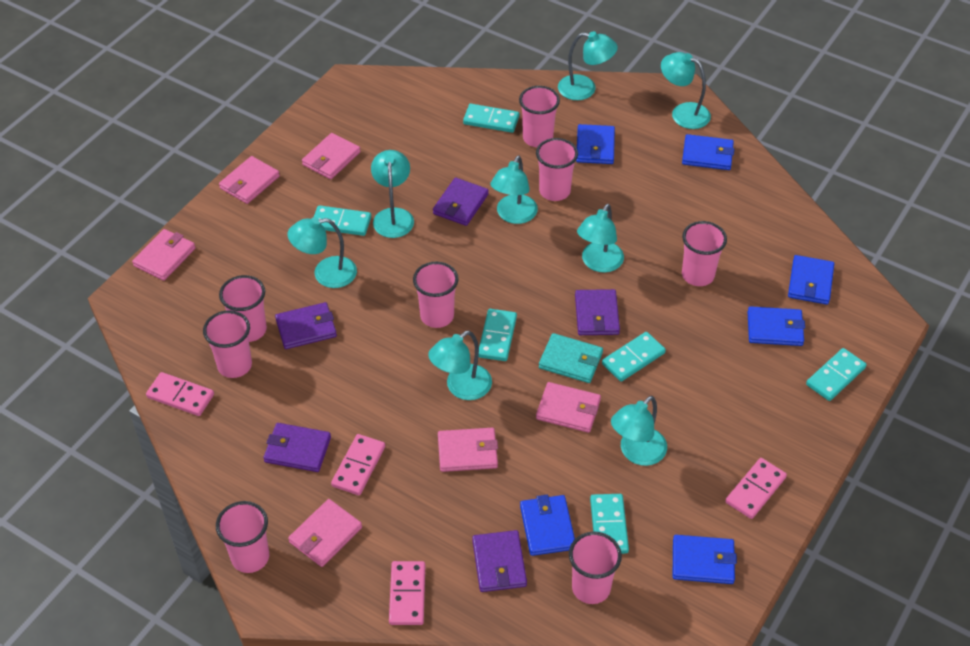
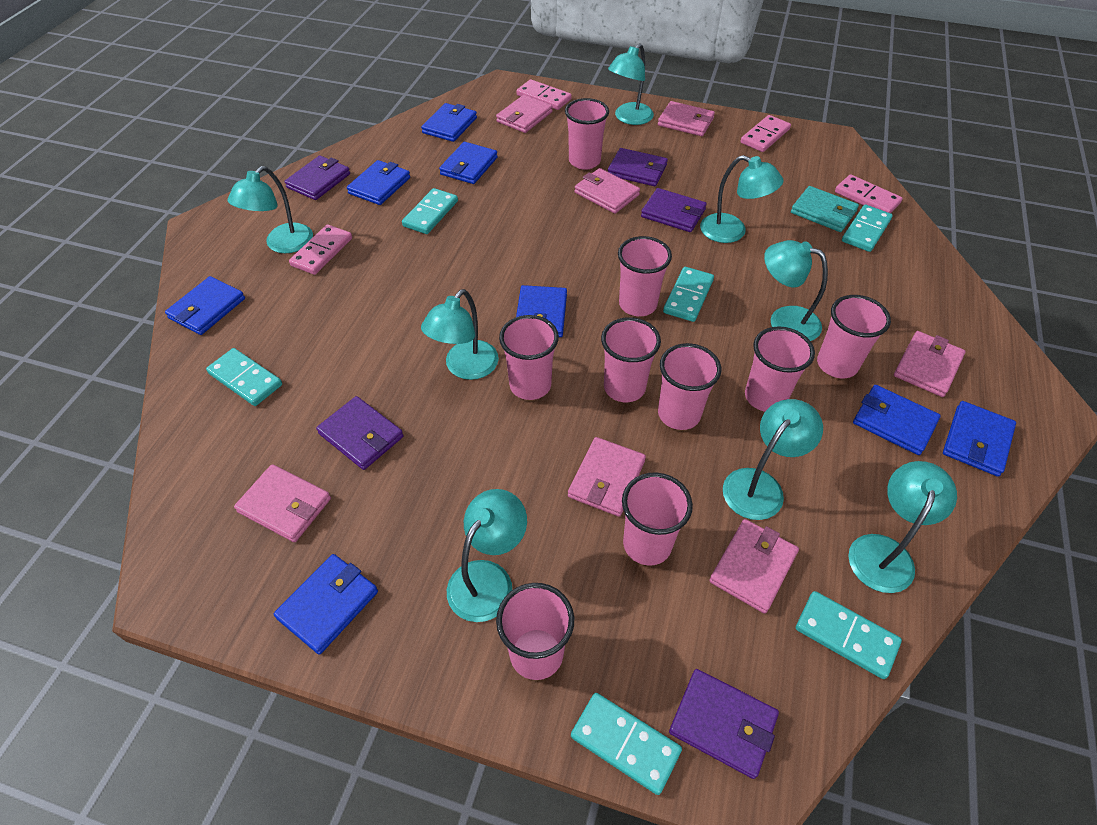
blue wallet: [520,495,575,556] [576,124,615,164] [673,535,737,584] [682,134,734,170] [748,306,805,346] [788,255,834,305] = 6 -> [165,276,245,335] [274,554,378,654] [347,160,410,205] [421,103,477,142] [439,142,498,184] [516,285,567,337] [853,385,941,455] [943,401,1016,477] = 8
pink cup: [203,310,252,378] [216,501,269,573] [219,275,267,342] [413,262,459,328] [519,86,560,147] [536,138,578,201] [569,531,622,604] [682,221,727,286] = 8 -> [496,583,574,680] [499,315,559,400] [565,98,609,170] [601,317,661,402] [618,236,672,316] [622,472,693,566] [658,343,721,430] [745,327,815,412] [817,295,891,378] = 9
pink wallet: [132,229,196,281] [219,156,280,204] [288,499,362,567] [302,133,361,179] [438,428,498,472] [536,382,601,433] = 6 -> [234,464,331,542] [496,95,553,133] [568,437,646,517] [575,168,640,214] [658,101,715,136] [709,519,799,614] [894,331,966,397] = 7

